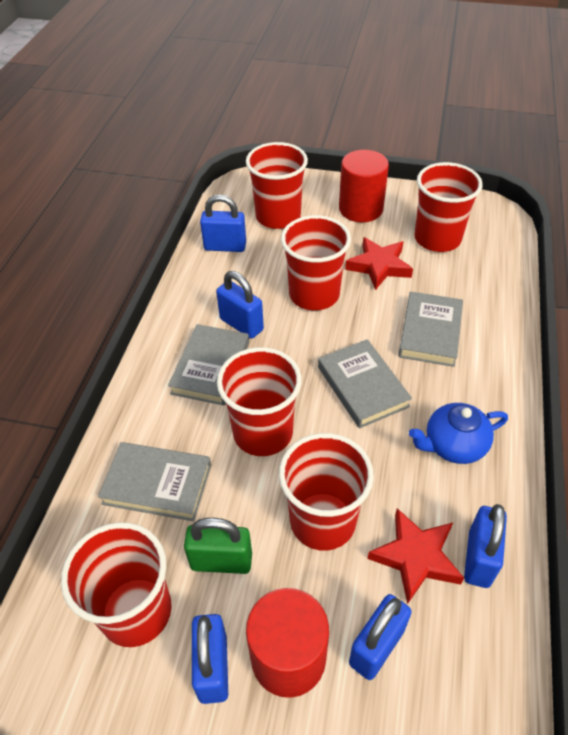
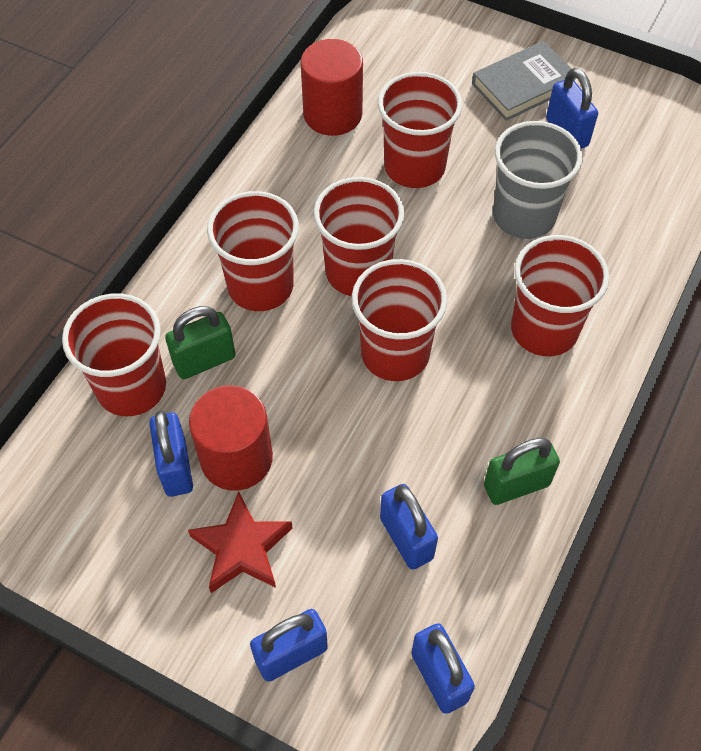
blue teapot: [409,403,508,464] = 1 -> none = 0
green padlock: [184,518,252,574] = 1 -> [165,306,236,379] [484,438,560,505] = 2
grey book: [98,442,211,521] [168,324,249,405] [318,339,412,428] [398,292,463,367] = 4 -> [472,41,576,121] = 1
grey cup: none = 0 -> [493,121,583,239] = 1
red star: [345,237,413,290] [367,508,464,604] = 2 -> [188,491,293,593] = 1

